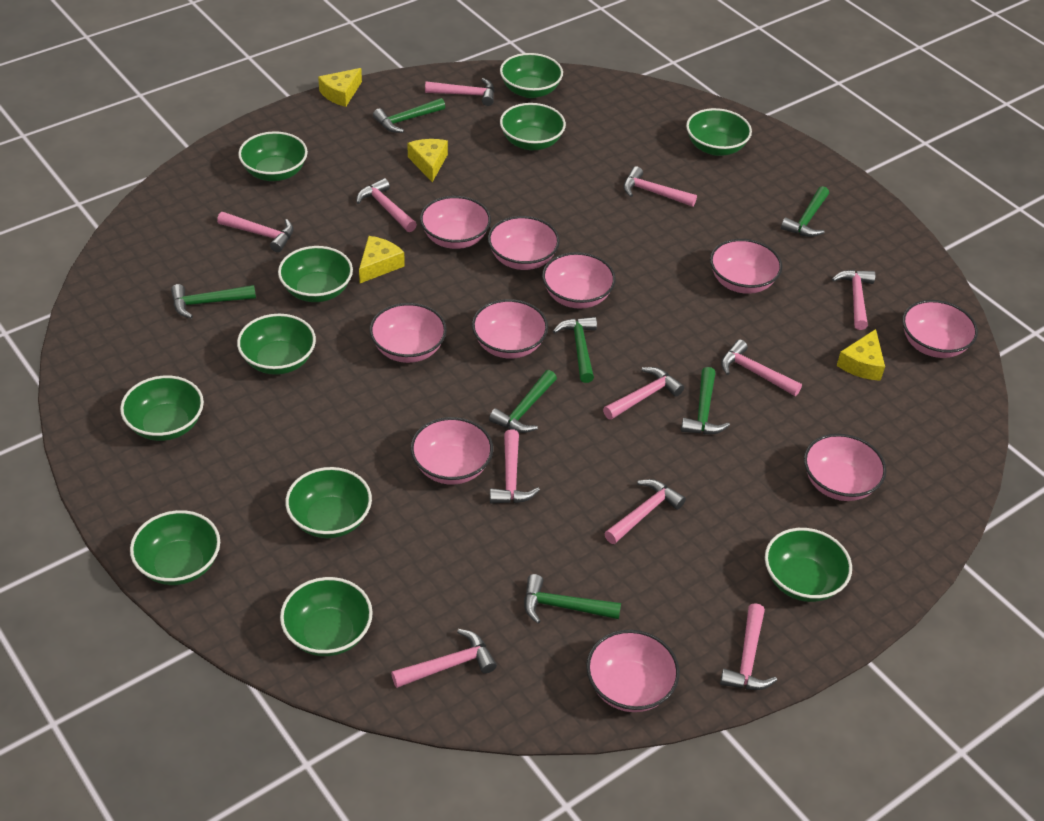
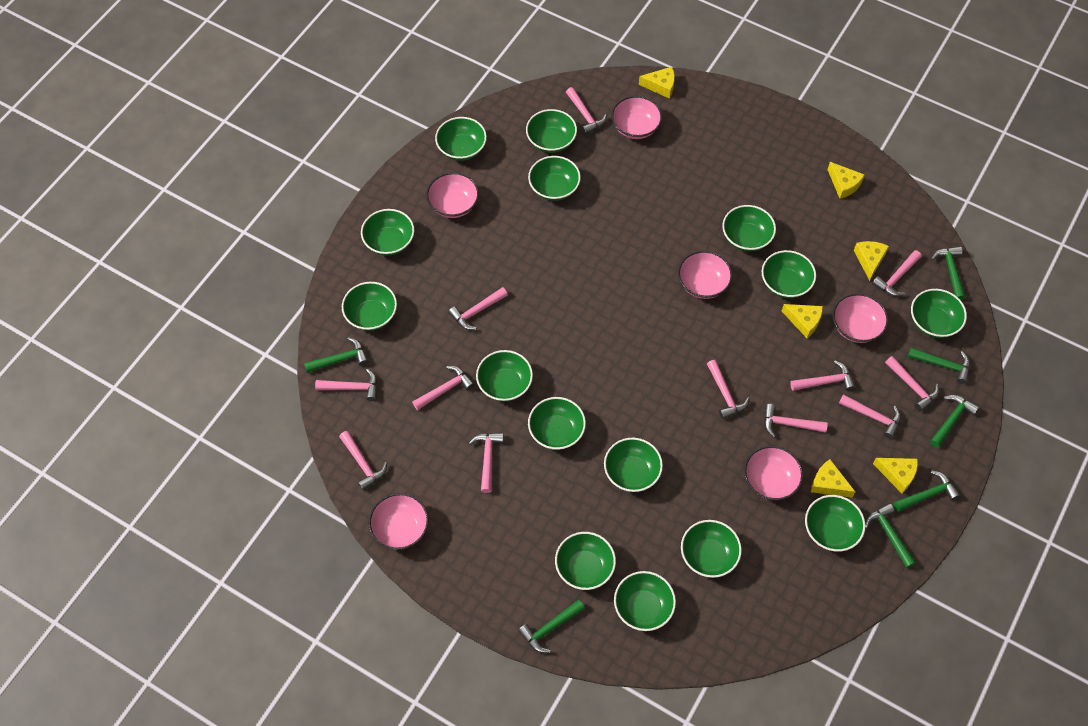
green bowl: [120,376,204,441] [130,510,220,585] [237,314,316,375] [238,131,308,181] [278,246,353,302] [280,577,373,656] [286,467,372,538] [500,53,563,98] [500,103,566,150] [686,108,752,156] [765,528,852,602] = 11 -> [342,282,397,331] [361,209,414,256] [435,117,487,161] [476,350,533,401] [526,109,577,153] [528,156,581,201] [528,397,586,450] [555,532,616,590] [604,438,663,492] [614,571,676,631] [681,520,742,578] [722,205,776,251] [762,250,816,298] [805,495,865,552] [911,289,967,338] = 15
pink bowl: [370,303,447,363] [410,417,493,485] [420,196,491,249] [472,299,548,359] [488,216,560,270] [542,252,616,309] [586,630,680,712] [710,239,782,294] [804,434,886,501] [902,300,978,358] = 10 -> [369,493,429,550] [426,172,479,218] [611,96,662,139] [678,251,732,299] [744,446,803,500] [833,293,888,343] = 6
pink hammer: [217,212,294,253] [356,178,417,232] [391,629,497,688] [425,78,494,106] [490,429,540,504] [603,367,684,420] [604,479,686,544] [623,166,697,207] [720,603,777,690] [721,340,802,396] [832,270,875,330] = 11 -> [315,369,378,401] [339,431,387,490] [412,366,475,410] [448,287,508,330] [469,432,504,493] [566,87,607,135] [707,360,750,419] [764,404,828,437] [790,361,855,391] [839,394,901,439] [872,250,922,296] [885,356,939,412] = 12
yellow cheese: [318,68,362,107] [359,236,405,283] [408,139,448,182] [837,329,885,381] = 4 -> [639,67,675,99] [782,304,823,338] [811,459,855,498] [827,162,865,199] [854,241,889,281] [873,458,918,493] = 6

